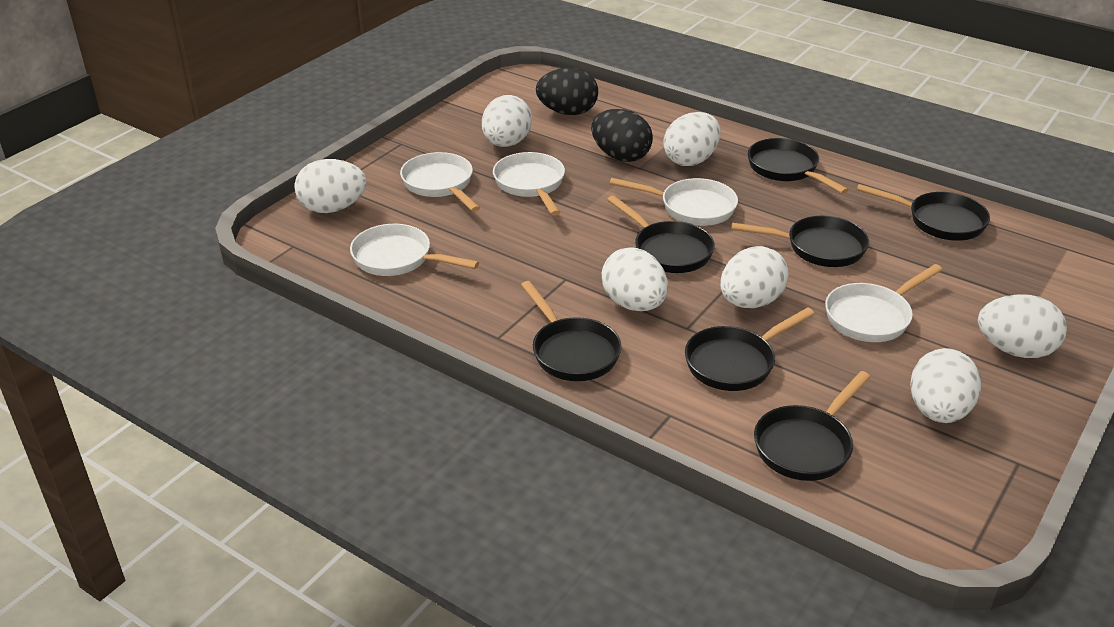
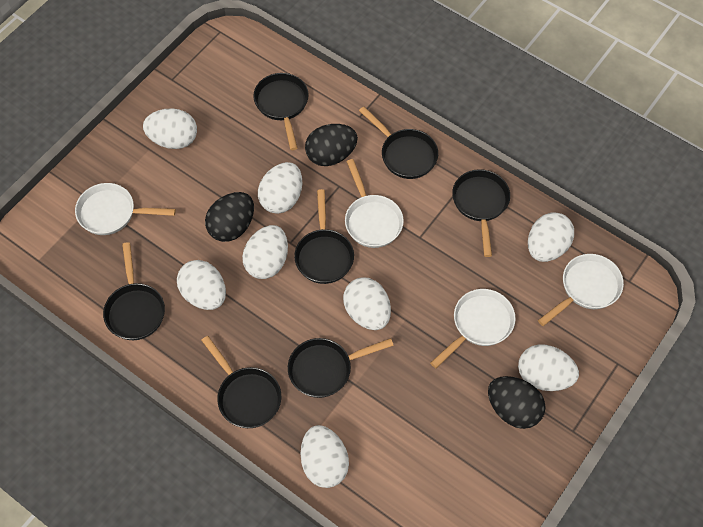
black egg: [536,67,598,115] [591,109,653,162] = 2 -> [205,192,254,242] [305,124,358,166] [488,376,546,429] = 3
white egg: [294,159,367,213] [482,95,532,147] [602,247,668,311] [663,112,721,166] [720,246,789,308] [910,348,981,423] [978,294,1067,358] = 7 -> [143,108,197,149] [177,260,226,310] [242,225,288,279] [258,162,302,214] [301,425,349,488] [343,277,391,330] [518,344,579,391] [528,212,574,262] = 8
white pan: [350,224,479,276] [400,152,480,212] [493,152,565,216] [610,178,738,226] [825,264,942,342] = 5 -> [75,183,176,235] [345,159,404,248] [430,289,516,368] [538,254,624,326] = 4

